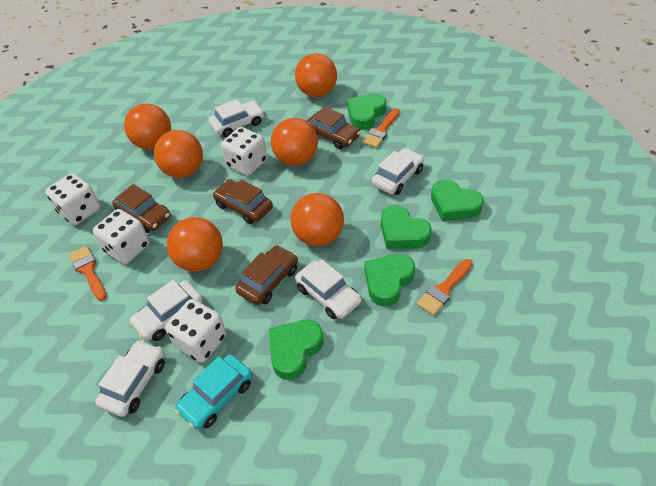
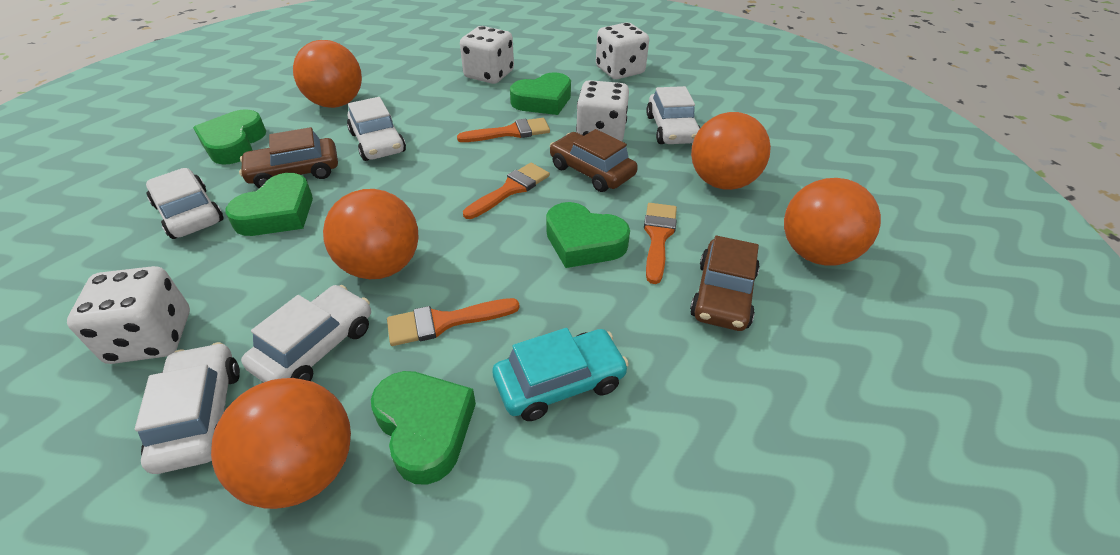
brown car: [112,184,171,233] [213,179,273,224] [235,245,298,305] [307,106,361,149] = 4 -> [239,127,338,188] [550,129,638,192] [690,236,760,331] = 3
orange ball: [124,103,171,150] [154,130,203,178] [167,217,223,272] [271,118,318,166] [290,193,344,246] [295,53,337,97] = 6 -> [211,378,351,509] [293,40,362,108] [323,189,419,279] [691,112,771,190] [784,178,881,266] = 5
orange brush: [69,246,107,301] [362,108,400,148] [416,259,473,316] = 3 -> [387,298,520,346] [457,118,550,142] [463,163,550,219] [644,203,677,284] = 4

